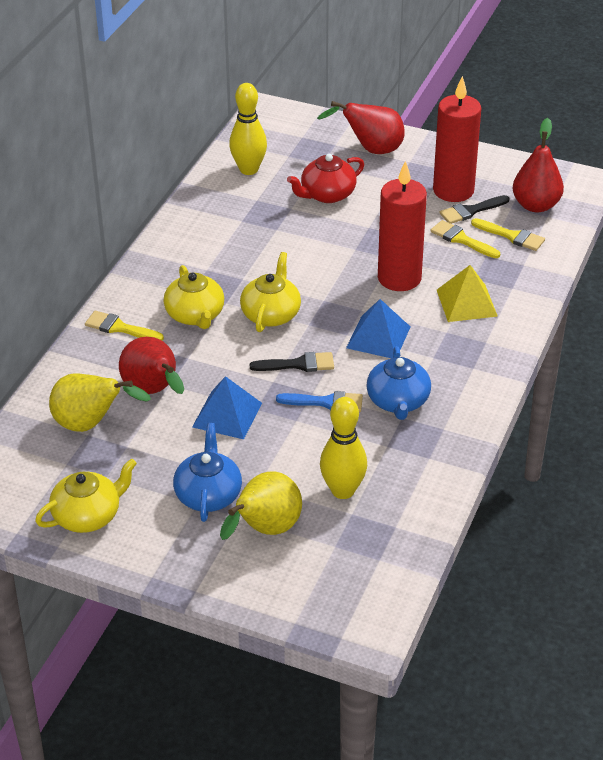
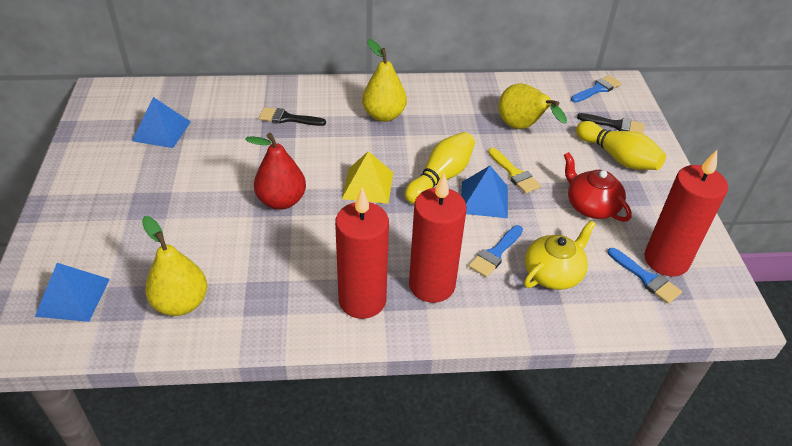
blue brush: [276,391,363,412] = 1 -> [469,225,523,277] [571,75,622,103] [608,248,682,304] = 3
blue pyramid: [192,376,262,439] [346,299,410,358] = 2 -> [35,263,110,322] [132,97,191,148] [461,166,508,218] = 3
blue teapot: [173,423,242,522] [367,346,431,420] = 2 -> none = 0
red candle: [378,161,427,291] [433,76,481,202] = 2 -> [335,188,389,319] [409,173,467,303] [644,150,728,277] = 3
red pear: [119,337,184,394] [317,101,405,154] [513,118,564,213] = 3 -> [245,133,306,210] = 1
yellow brush: [85,311,164,341] [430,220,500,258] [471,218,545,251] = 3 -> [488,148,541,194] = 1
yellow pear: [49,373,151,432] [220,472,302,540] = 2 -> [142,216,207,316] [362,39,407,122] [498,83,567,129] = 3
yellow teapot: [35,458,137,533] [164,265,224,329] [240,252,301,332] = 3 -> [524,221,596,290] = 1

